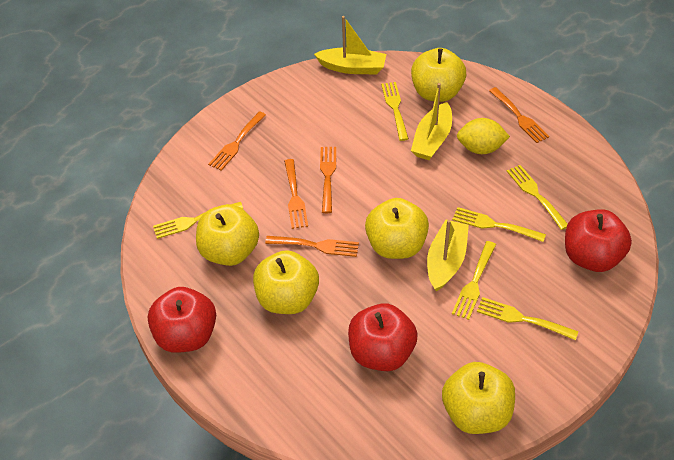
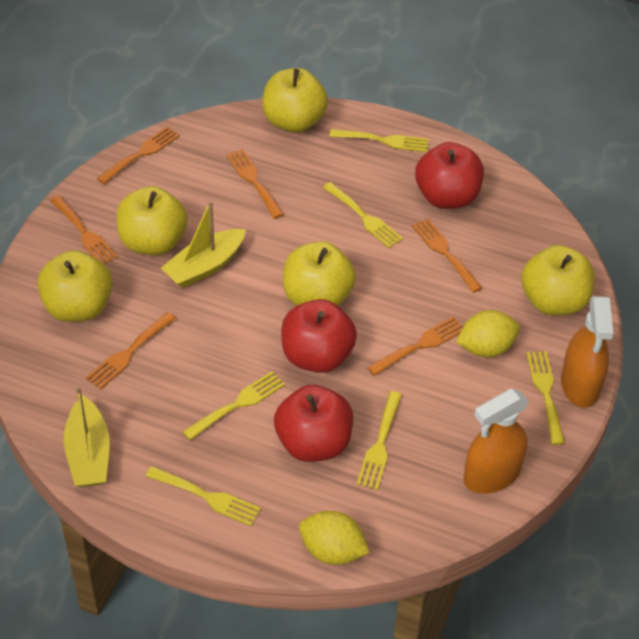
orange fork: [208,111,266,171] [265,236,359,257] [284,159,308,229] [320,147,336,213] [489,87,549,143] = 5 -> [50,195,118,263] [86,312,176,389] [97,127,180,184] [226,149,284,219] [367,317,462,376] [412,218,482,293] = 6
orange spray bottle: none = 0 -> [464,389,529,494] [561,296,613,408] = 2
yellow boat: [314,16,386,74] [411,83,452,160] [427,220,469,292] = 3 -> [64,386,110,487] [161,201,246,288] = 2
yellow lemon: [457,118,510,154] = 1 -> [299,511,370,565] [456,310,520,357] = 2

